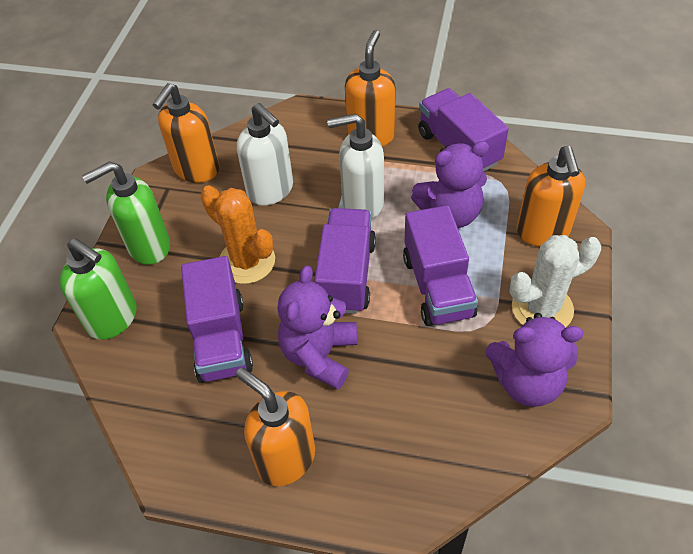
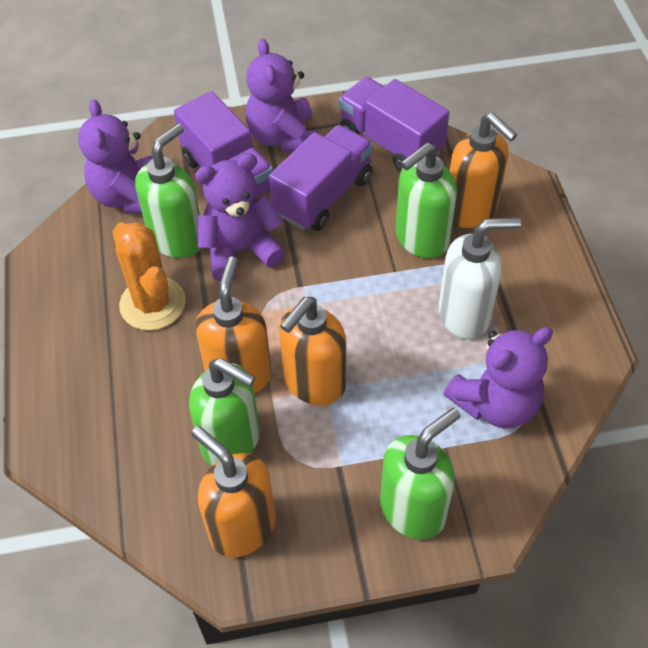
green soap dispenser: [59,238,137,340] [82,162,170,265] = 2 -> [135,123,201,258] [189,358,260,466] [380,408,460,540] [395,143,457,258] = 4
purple teddy bear: [277,266,357,389] [411,141,489,228] [486,313,584,407] = 3 -> [78,99,153,214] [195,154,285,281] [246,39,318,152] [444,327,553,429] = 4
purple truck: [181,256,253,383] [314,208,376,314] [403,205,478,326] [418,88,509,171] = 4 -> [174,91,273,198] [269,125,373,231] [338,77,449,172] = 3
white cactus: [509,235,601,327] = 1 -> none = 0
white soap dispenser: [237,103,293,206] [327,113,384,219] = 2 -> [439,218,521,339] = 1

